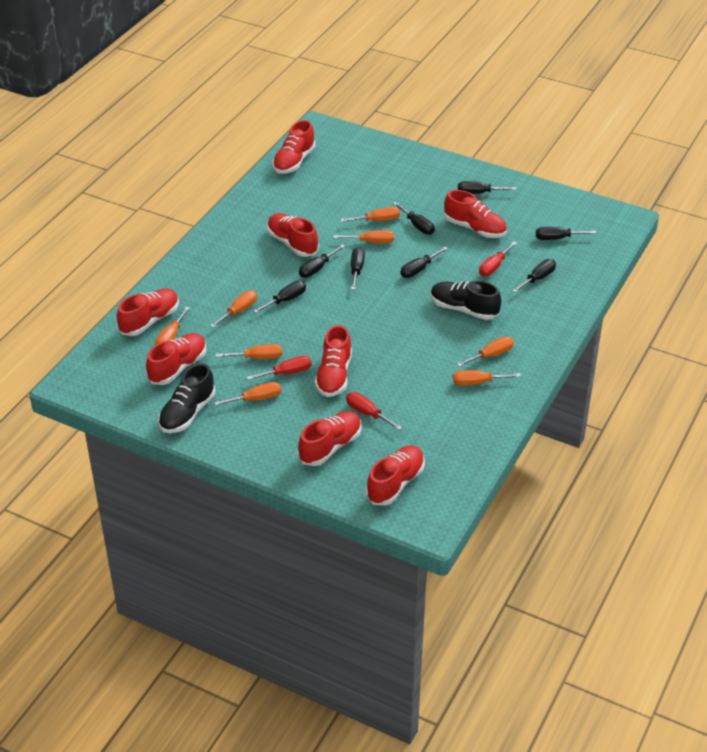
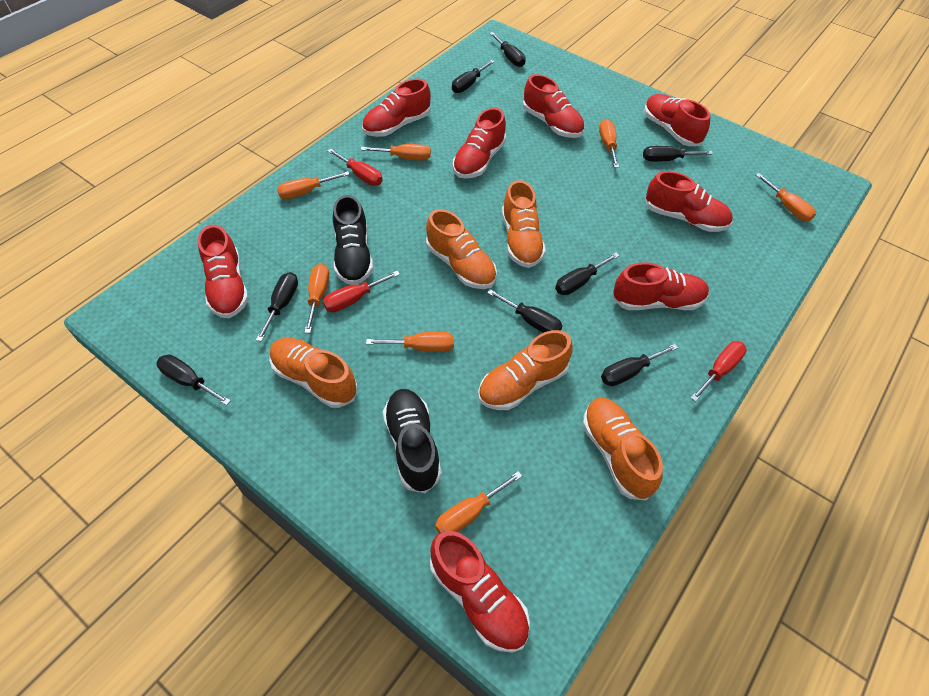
orange screwdriver: [155,307,190,345] [210,290,257,328] [214,382,281,406] [216,344,282,359] [333,230,394,243] [341,207,400,222] [453,370,521,386] [457,336,514,367] = 8 -> [277,171,350,199] [304,264,329,333] [361,144,431,160] [366,332,454,352] [435,471,522,534] [599,119,619,168] [756,173,816,221] = 7
orange shoe: none = 0 -> [269,338,358,408] [426,209,497,289] [478,330,572,410] [502,180,546,268] [582,398,663,500] = 5

